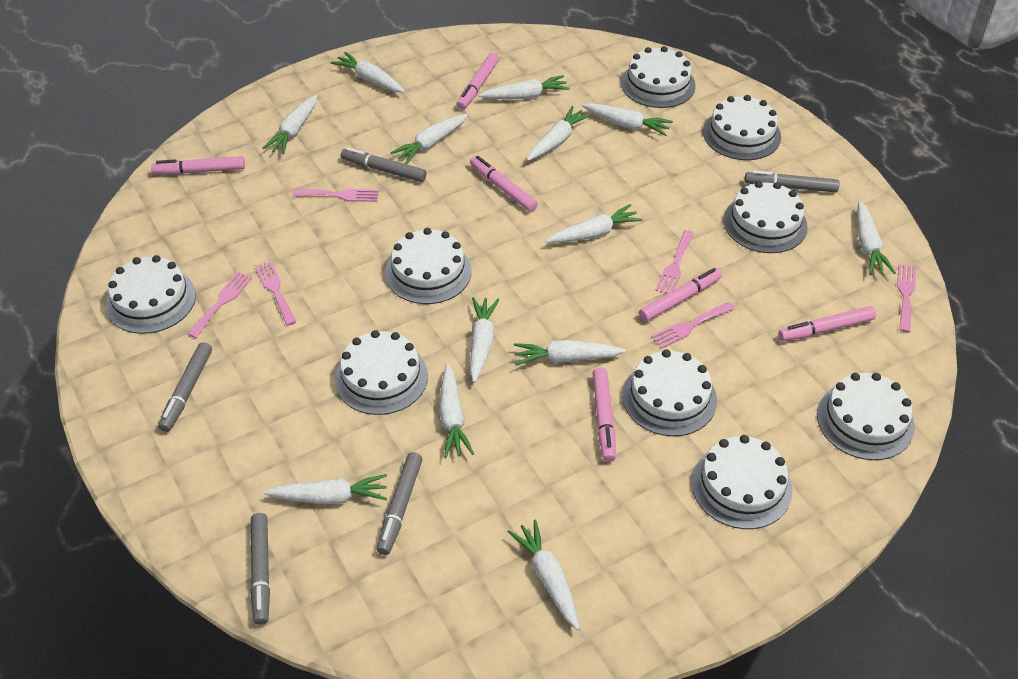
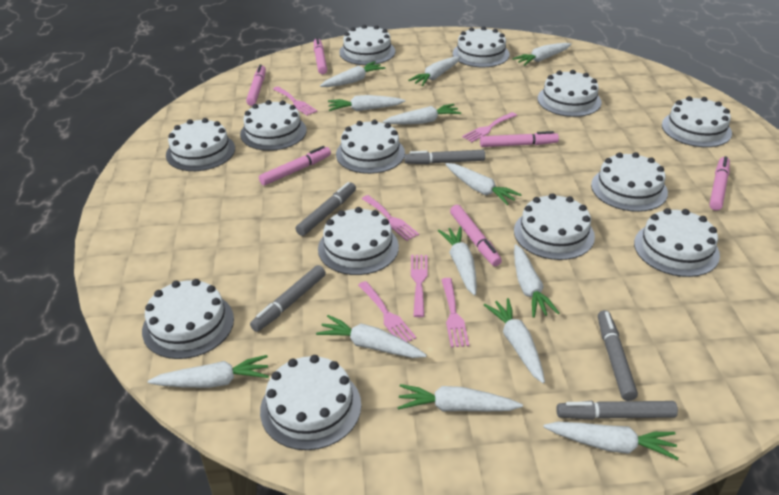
white cake: [106,255,196,334] [335,330,428,415] [385,228,472,304] [621,46,696,108] [622,350,717,436] [691,435,792,529] [703,95,781,160] [723,181,808,253] [817,373,915,460] = 9 -> [142,279,234,359] [166,118,235,171] [240,100,307,151] [260,355,361,450] [318,207,399,275] [336,120,405,174] [339,25,395,65] [453,26,510,67] [514,193,595,260] [537,70,601,117] [591,152,668,212] [634,208,720,277] [662,96,732,147] = 13

